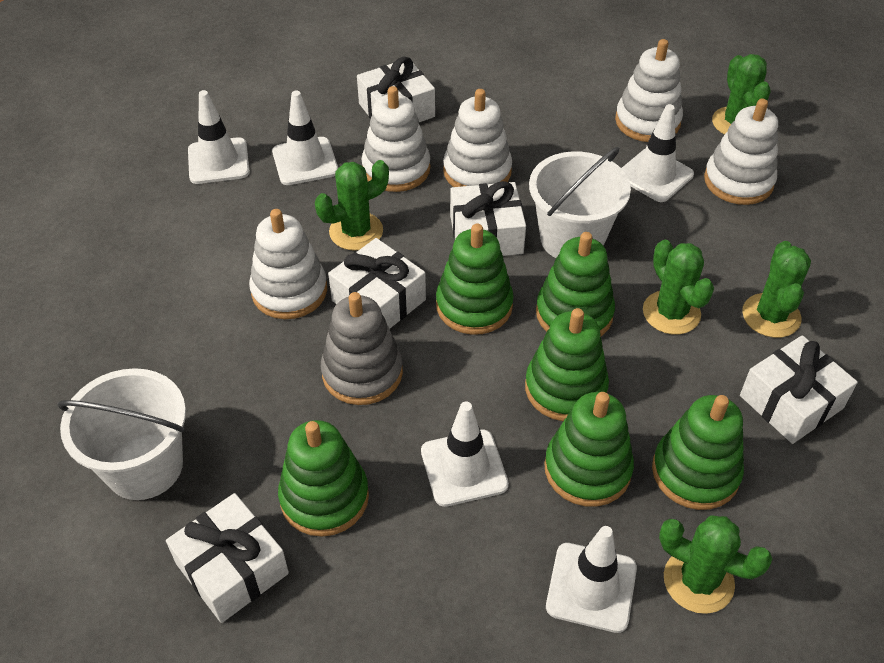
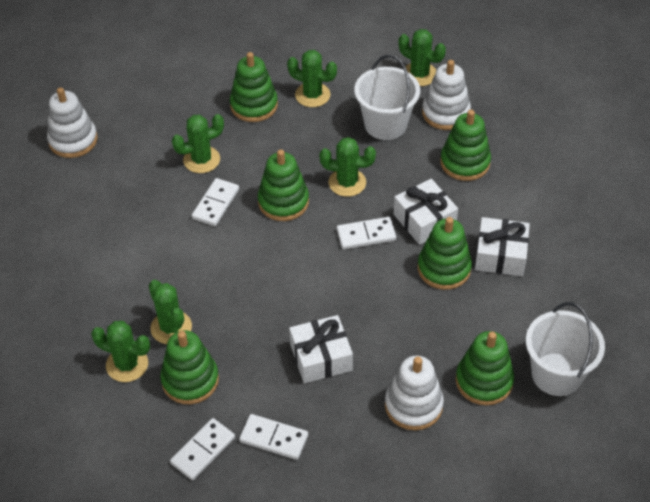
green cactus: [315,160,389,251] [643,240,714,334] [659,515,772,614] [712,54,771,135] [742,241,811,338] = 5 -> [91,321,150,382] [149,280,192,344] [172,114,224,173] [287,50,337,107] [319,137,376,197] [399,29,446,86] = 6
grey stacking toy: [321,292,403,405] = 1 -> none = 0
white domino: none = 0 -> [170,418,235,481] [192,178,239,226] [239,414,308,460] [337,217,396,249] = 4
white gift: [166,493,289,623] [328,238,426,329] [357,56,435,122] [450,181,526,256] [740,335,858,444] = 5 -> [289,315,353,383] [394,179,458,245] [475,217,530,276] = 3
white stacking toy: [249,209,327,319] [361,86,430,192] [443,89,512,187] [615,39,683,142] [704,99,778,205] = 5 -> [47,87,98,158] [385,356,444,430] [422,60,471,130] = 3
white traffic cone: [188,90,250,184] [272,91,338,185] [421,401,509,507] [546,526,637,633] [621,104,694,202] = 5 -> none = 0

